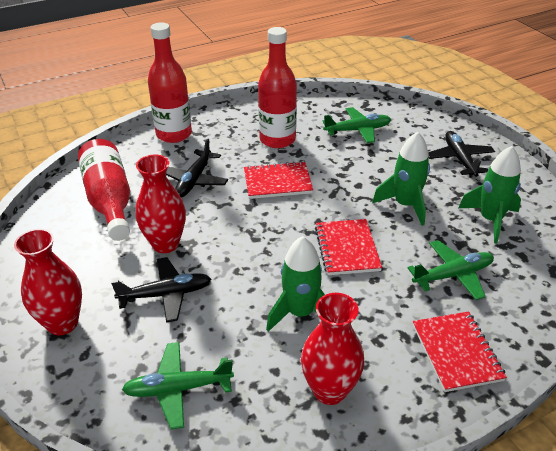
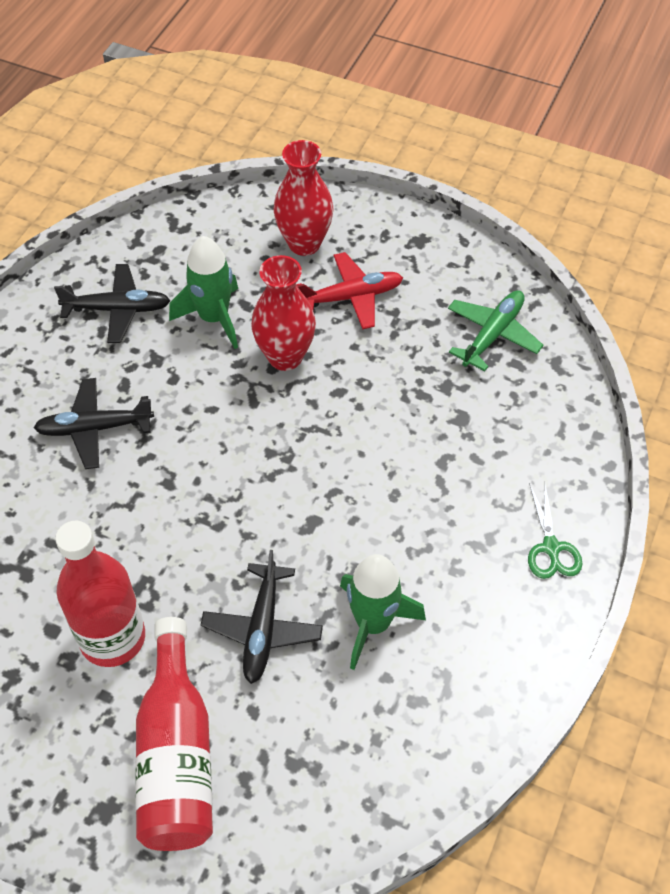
green plane: [122,342,234,430] [322,107,391,143] [407,240,494,300] = 3 -> [448,290,544,371] = 1
green rocket: [266,236,325,332] [372,132,430,226] [459,146,521,243] = 3 -> [169,236,238,349] [340,554,426,670] = 2
green scissors: none = 0 -> [528,483,582,579] = 1
red bottle: [78,139,130,241] [148,22,192,143] [258,27,297,148] = 3 -> [55,521,145,667] [135,617,213,851] = 2
red notebook: [244,161,313,199] [315,219,382,275] [413,311,507,392] = 3 -> none = 0
red plane: none = 0 -> [296,252,403,330] = 1
red vase: [14,229,82,335] [135,154,186,253] [301,293,364,405] = 3 -> [251,255,316,371] [274,140,334,256] = 2

